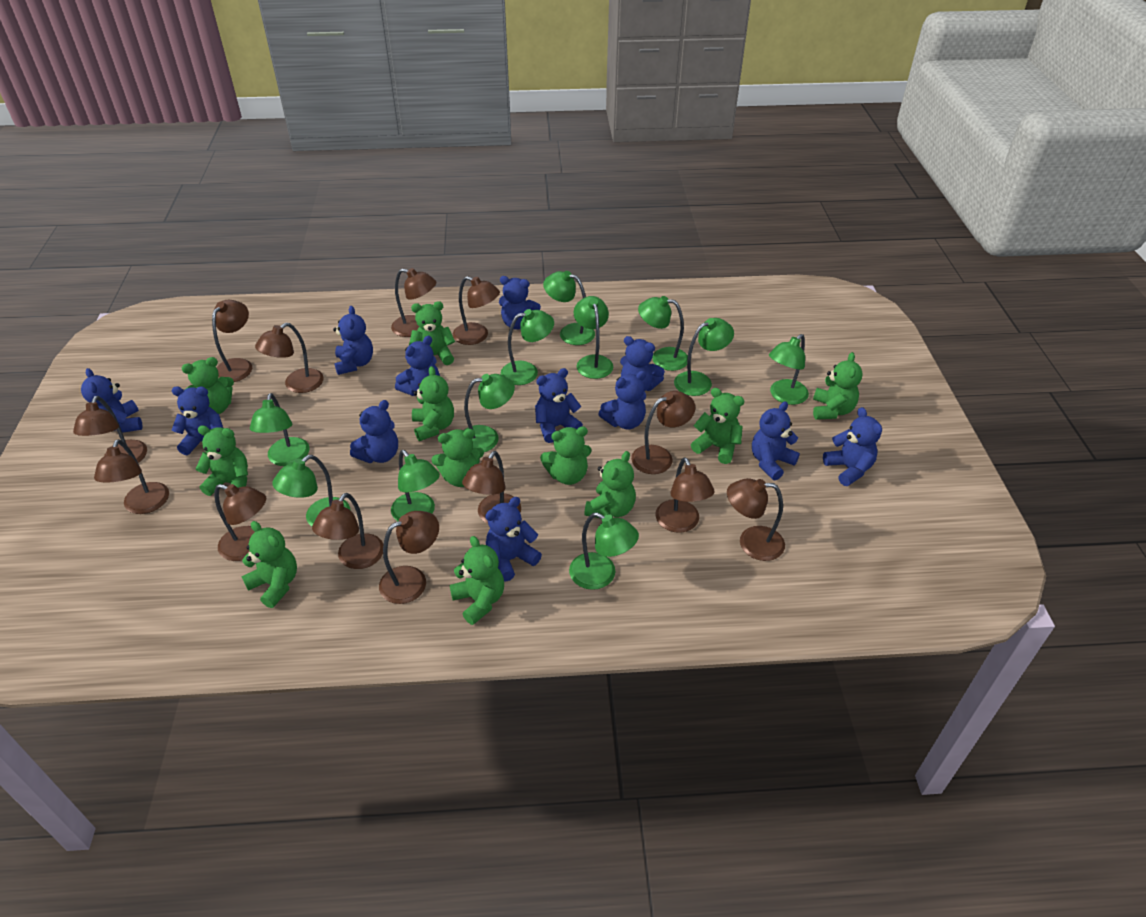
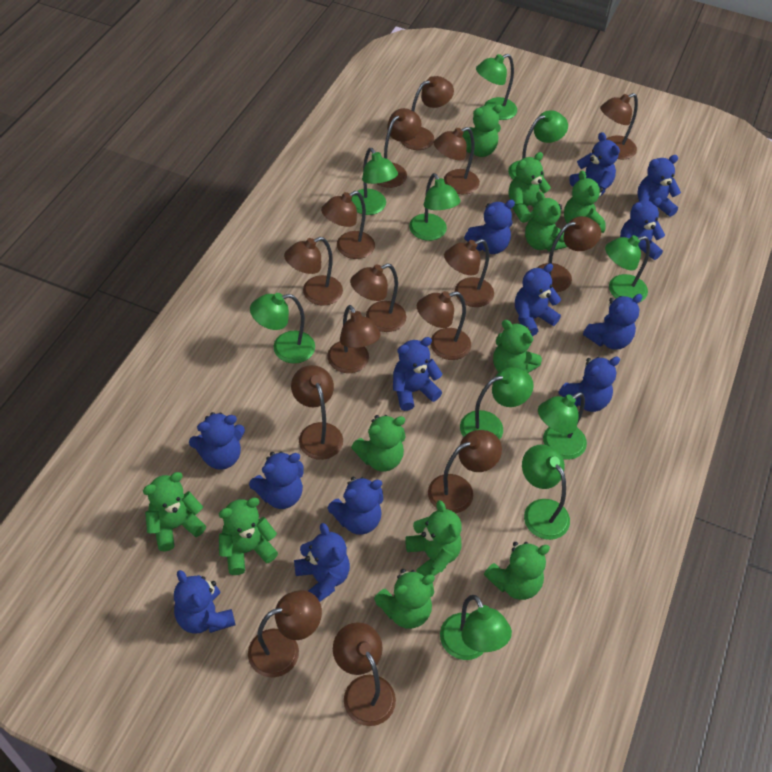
blue teddy bear: [81,368,143,433] [172,386,223,455] [333,306,373,375] [350,400,398,463] [395,336,440,396] [485,497,542,582] [499,276,541,330] [535,368,583,443] [598,371,646,430] [620,336,665,391] [752,401,800,480] [823,407,882,486] = 12 -> [174,570,235,634] [189,412,245,470] [249,451,304,509] [294,523,350,602] [327,477,383,535] [393,337,443,411] [464,200,515,254] [515,263,561,336] [559,356,620,412] [570,132,620,198] [583,294,642,350] [620,197,665,260] [637,155,681,217] = 13
brown lamp: [73,396,147,463] [94,439,169,514] [212,300,252,382] [214,484,266,561] [255,323,324,393] [312,493,384,569] [379,511,439,604] [391,268,436,337] [453,276,500,345] [462,451,521,524] [631,391,695,474] [655,457,715,533] [727,478,785,561] = 13 -> [248,590,322,677] [284,237,343,306] [291,365,343,460] [321,191,375,259] [327,305,381,373] [333,622,396,726] [350,263,406,332] [377,108,422,188] [401,76,454,150] [417,291,471,360] [428,430,502,513] [433,127,480,195] [444,239,494,307] [537,216,601,292] [600,93,638,160] = 15
green lamp: [250,393,309,466] [272,455,350,526] [391,450,440,522] [463,374,515,452] [501,309,554,385] [543,271,595,345] [569,512,639,590] [574,296,613,379] [638,296,688,371] [674,318,734,396] [769,334,809,405] = 11 -> [250,293,315,364] [351,148,398,215] [409,173,461,241] [440,595,512,660] [460,367,534,440] [476,54,517,120] [508,110,568,179] [522,444,570,540] [538,392,587,460] [605,235,650,302] = 10

